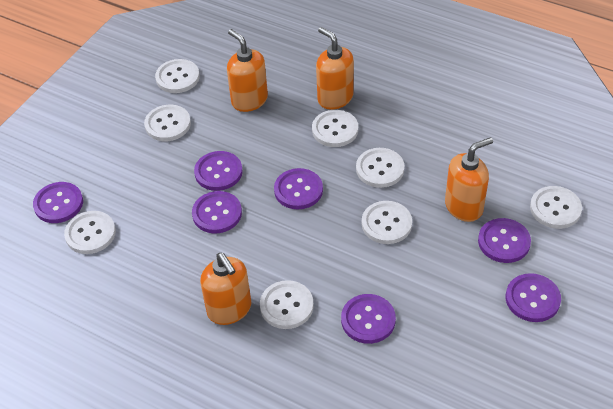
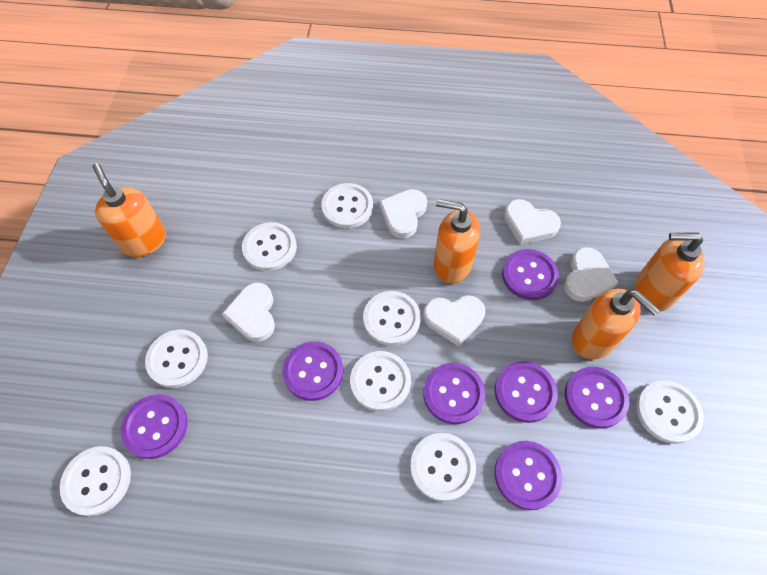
white heart: none = 0 -> [222,283,275,342] [379,189,427,239] [423,295,485,347] [504,199,561,245] [564,247,619,302] = 5

